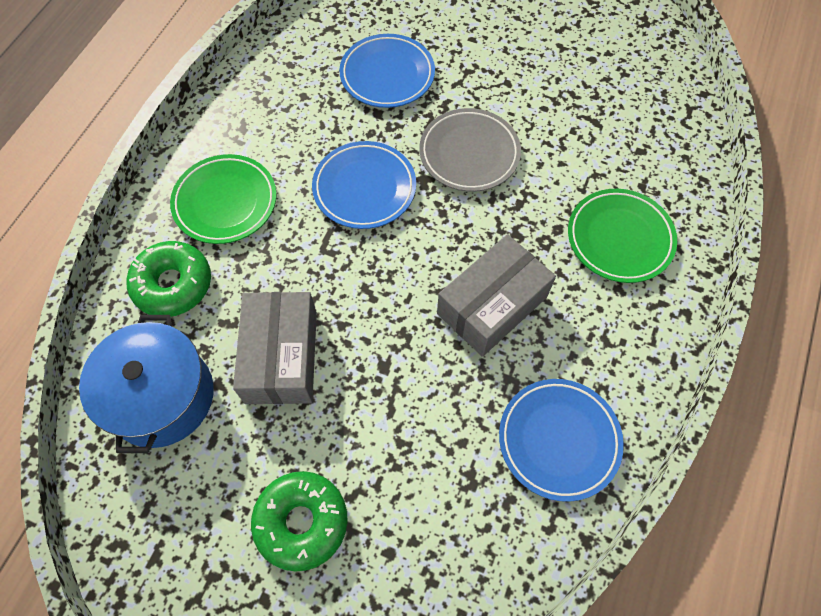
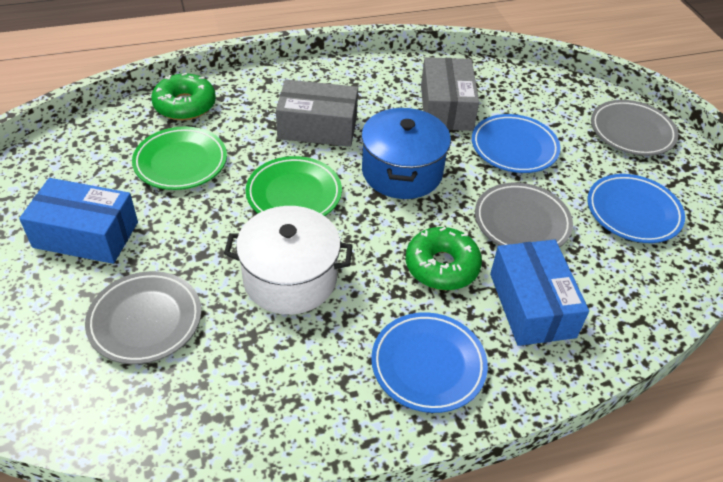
blue box: none = 0 -> [19,178,138,264] [490,240,589,346] = 2
grey plate: [419,108,521,192] = 1 -> [85,271,201,364] [475,183,573,248] [591,100,678,156] = 3
white pot: none = 0 -> [224,206,353,315] = 1

